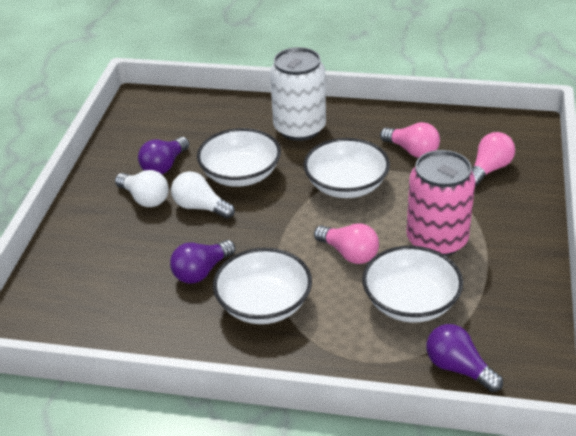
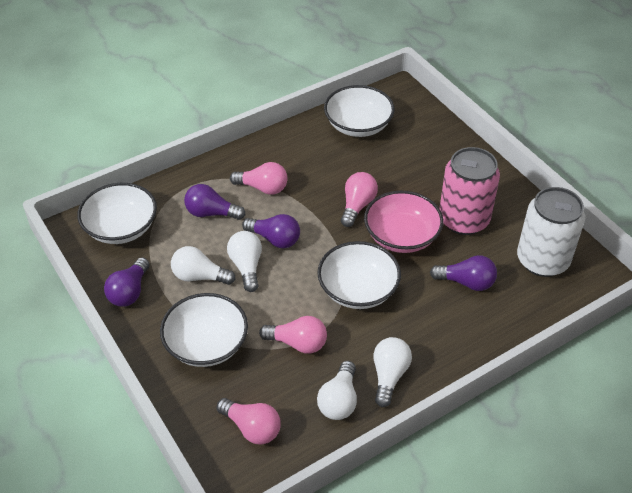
pink bowl: none = 0 -> [364,191,443,253] = 1
pink light bulb: [314,224,379,264] [380,122,440,158] [471,132,515,186] = 3 -> [217,398,281,445] [230,162,287,195] [259,316,327,354] [341,172,378,227] = 4
purple light bulb: [138,137,189,174] [170,240,235,283] [426,324,503,392] = 3 -> [104,257,150,307] [184,184,245,220] [242,214,300,248] [430,255,497,291] = 4
white light bulb: [115,170,169,207] [171,171,235,219] = 2 -> [171,246,236,285] [227,231,262,292] [317,361,357,420] [373,337,412,407] = 4

